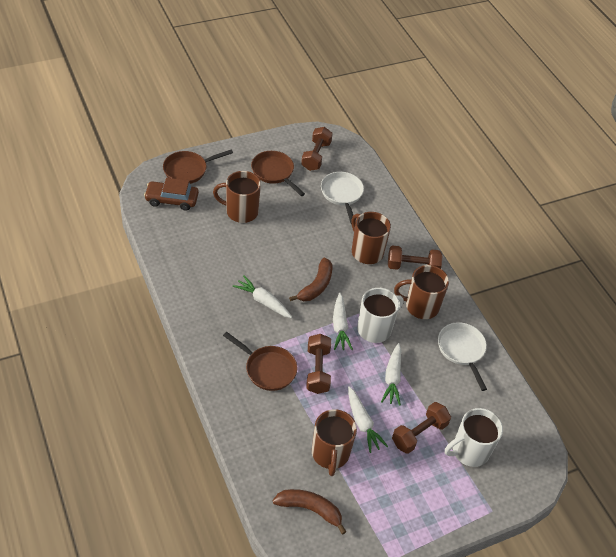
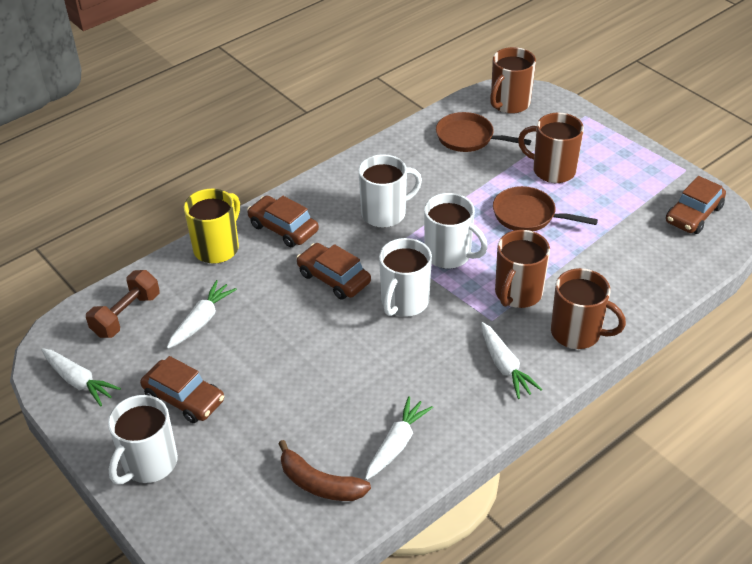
brown banana: [273,489,347,534] [289,257,333,301] = 2 -> [278,440,371,501] = 1
brown car: [144,178,199,211] = 1 -> [140,356,224,423] [247,195,319,247] [296,243,371,300] [666,176,726,234] = 4
brown dumbbell: [301,127,333,171] [306,334,331,394] [388,245,443,270] [392,402,451,454] = 4 -> [86,270,160,338] = 1
brown pan: [163,150,233,184] [223,332,297,391] [251,151,305,196] = 3 -> [436,112,531,152] [493,186,598,231] = 2
white mug: [357,288,403,343] [445,408,503,467] = 2 -> [108,395,178,485] [358,154,422,228] [379,238,432,317] [424,193,488,269] = 4
white pan: [321,172,364,223] [438,322,487,391] = 2 -> none = 0
yellow mug: none = 0 -> [184,189,240,264] = 1

